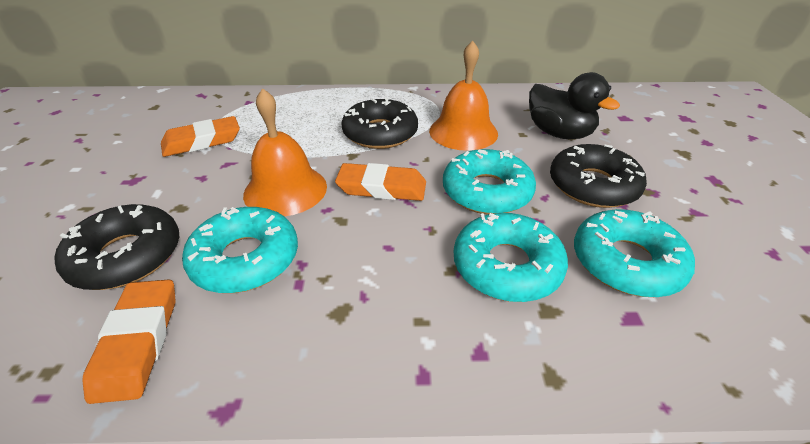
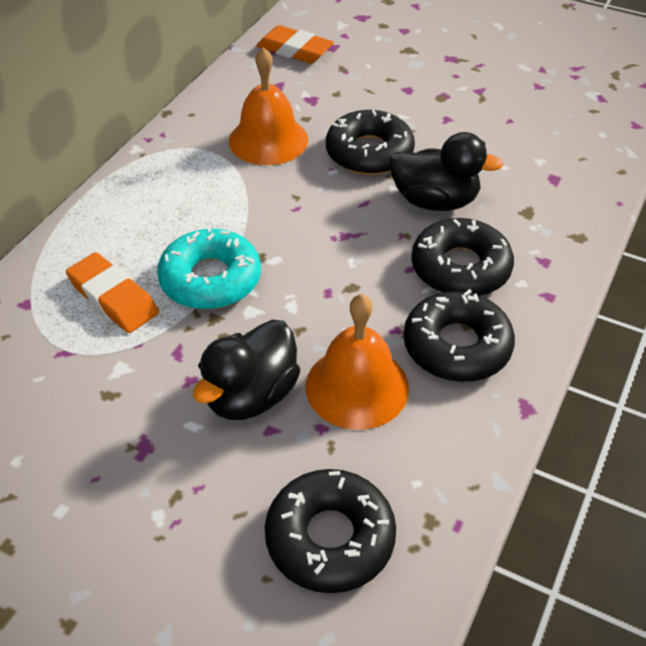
black donut: [54,204,179,290] [341,98,418,149] [550,144,647,208] = 3 -> [265,469,396,593] [326,110,415,175] [404,289,515,382] [411,218,514,296] = 4
black duck: [529,72,620,139] = 1 -> [193,320,300,420] [389,132,503,211] = 2
orange eraser: [82,279,176,404] [161,116,240,157] [335,163,426,201] = 3 -> [66,252,159,333] [256,25,334,64] = 2
turquoise donut: [182,207,298,293] [443,149,536,214] [454,213,568,302] [574,209,695,297] = 4 -> [157,226,261,309] = 1

